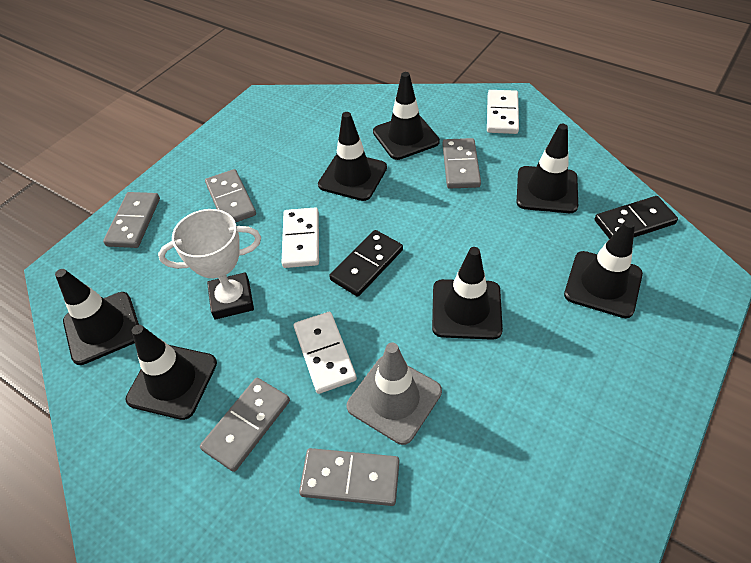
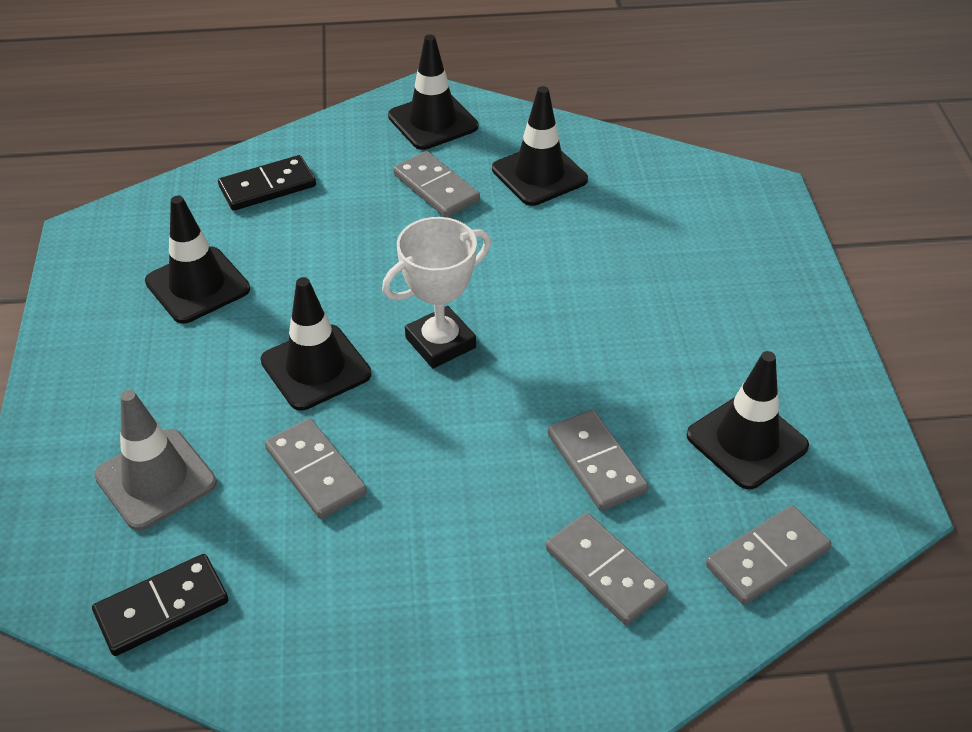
black traffic cone: [55,269,139,365] [125,325,217,420] [318,112,387,201] [373,72,440,160] [432,247,503,340] [516,124,578,213] [564,220,643,318] = 7 -> [145,196,250,324] [261,277,371,411] [388,35,478,150] [492,86,588,206] [687,351,809,490] = 5
white domino: [281,208,319,268] [294,312,357,394] [487,90,519,134] = 3 -> none = 0

